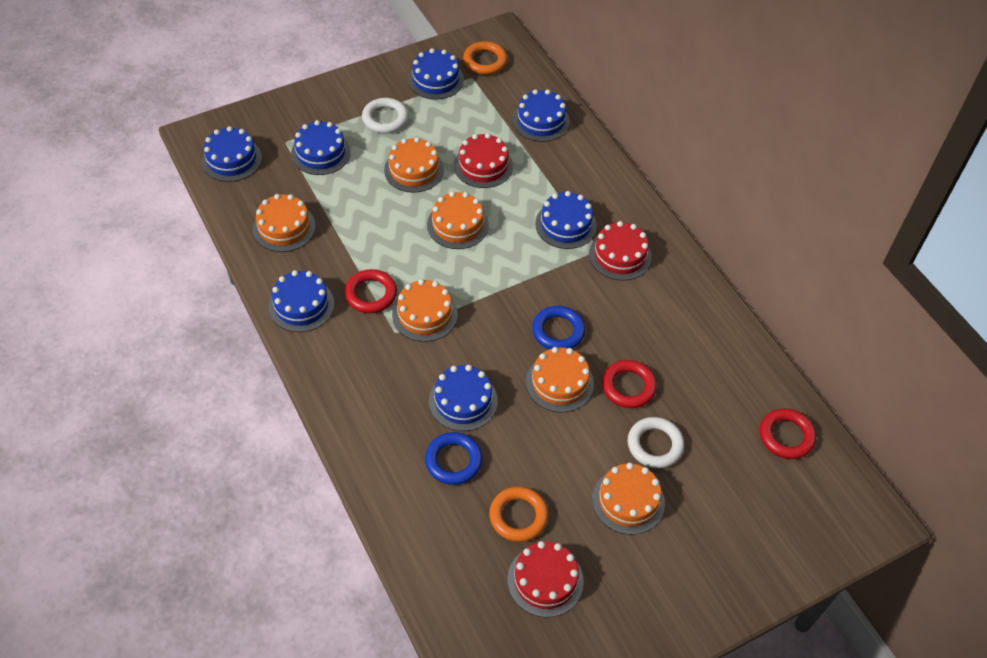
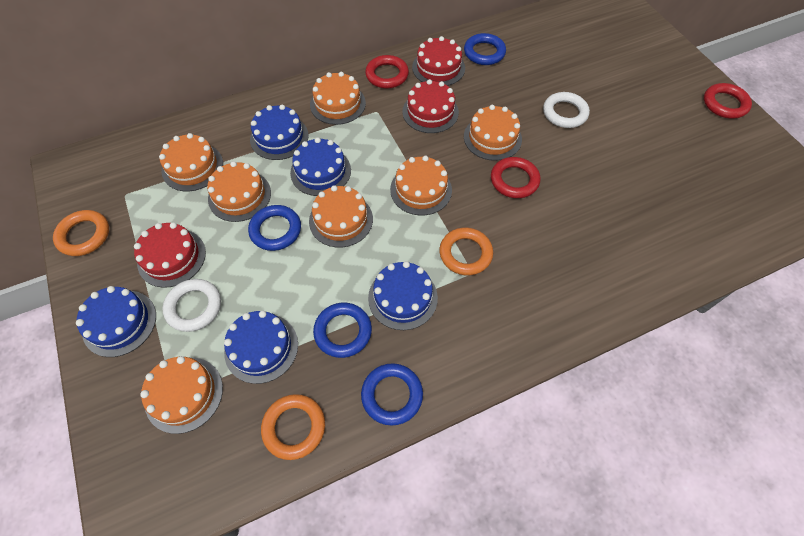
blue cake: [202,126,262,182] [269,270,334,332] [291,120,351,175] [408,48,464,100] [429,365,498,431] [513,89,570,142] [535,191,597,249] = 7 -> [76,286,156,357] [224,311,298,384] [250,105,309,160] [290,137,351,196] [368,261,438,330] = 5
blue ring: [425,432,483,485] [532,306,585,349] = 2 -> [248,205,301,251] [313,303,372,358] [361,363,423,426] [464,33,506,65] = 4
orange cake: [253,194,316,252] [384,137,444,193] [392,279,458,342] [427,191,489,249] [526,347,594,412] [592,463,665,535] = 6 -> [140,356,223,434] [159,133,223,191] [207,161,271,222] [309,185,373,247] [310,72,366,125] [390,156,452,216] [464,105,522,161] = 7
orange ring: [463,41,508,75] [489,486,549,542] = 2 -> [53,210,109,256] [261,394,325,460] [439,228,493,275] = 3

